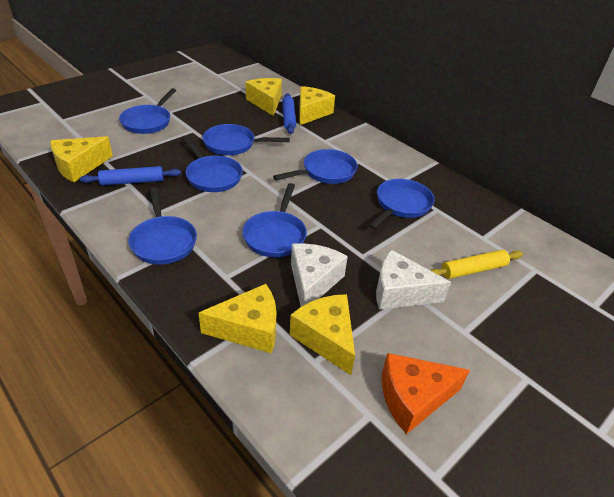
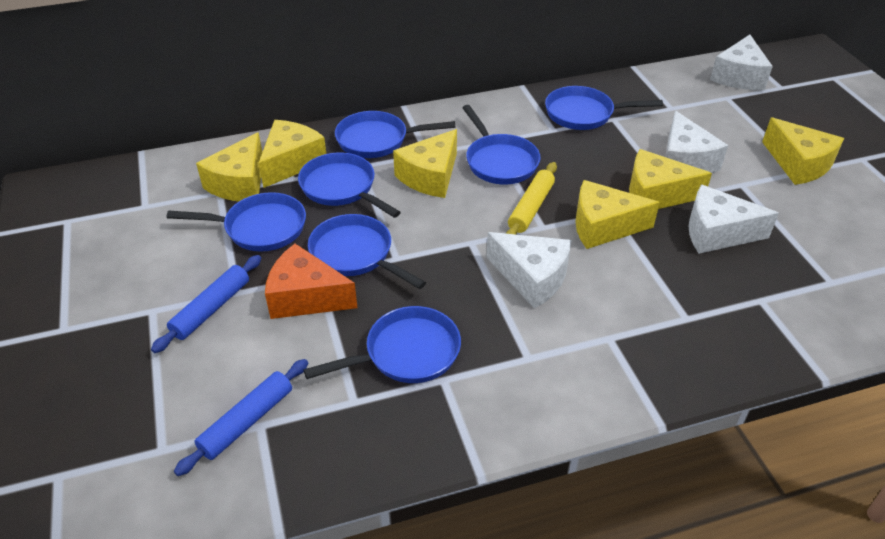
white cheese: [291,243,348,306] [376,250,451,310] = 2 -> [486,232,571,308] [665,111,728,173] [689,185,779,254] [710,35,773,90] = 4
yellow cheese: [50,136,113,182] [198,284,277,353] [245,78,282,116] [290,294,355,375] [300,86,335,125] = 5 -> [196,132,262,201] [259,120,326,188] [393,129,457,198] [575,180,660,249] [629,149,712,209] [762,118,844,185] = 6

